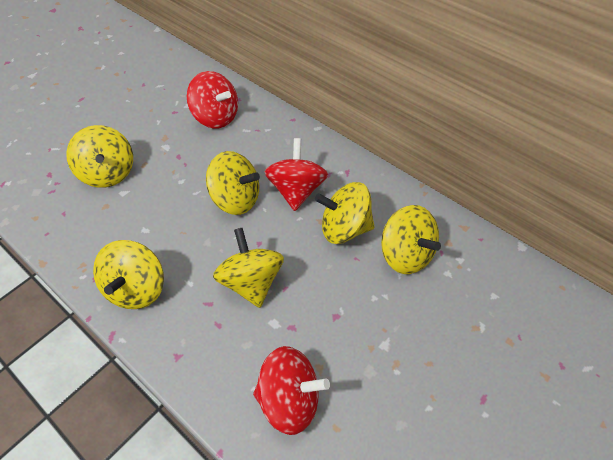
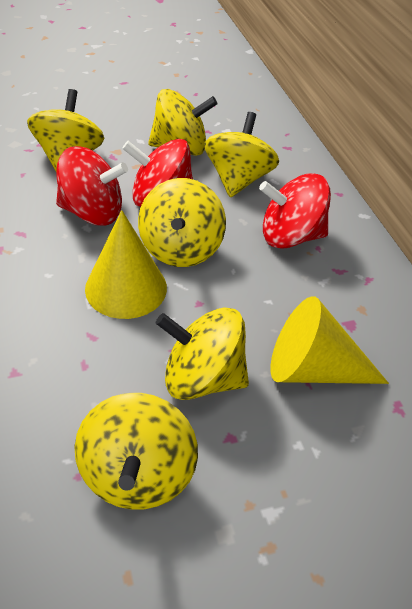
yellow cone: none = 0 -> [85,210,167,319] [270,296,389,384] = 2

